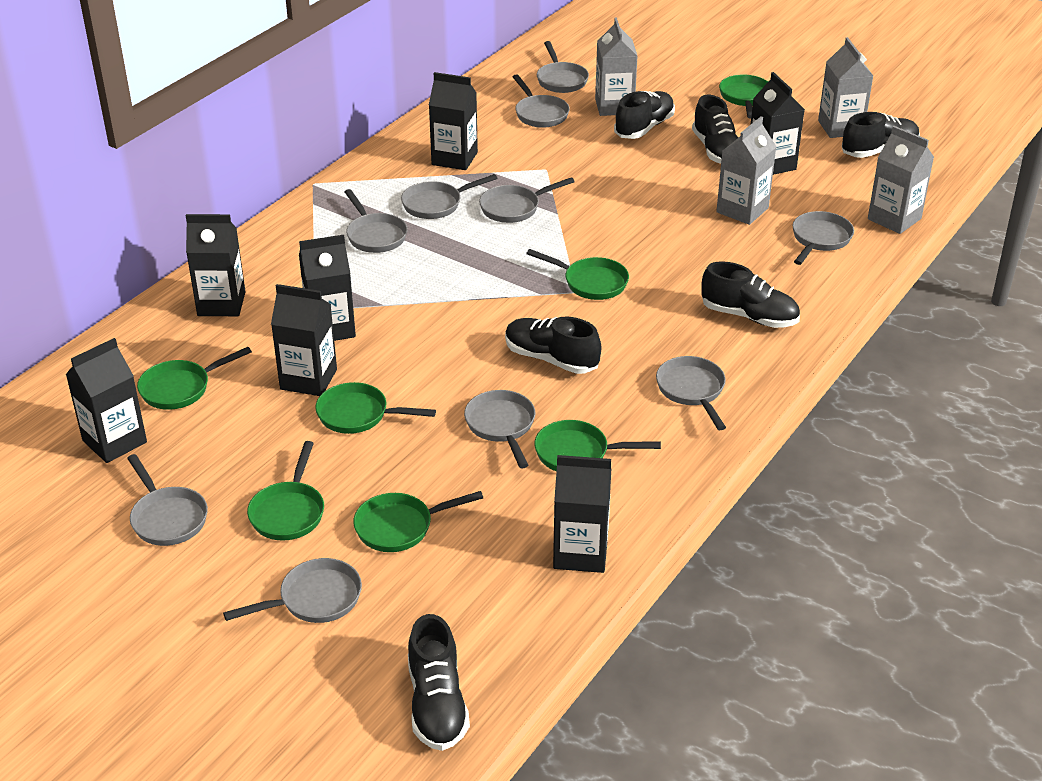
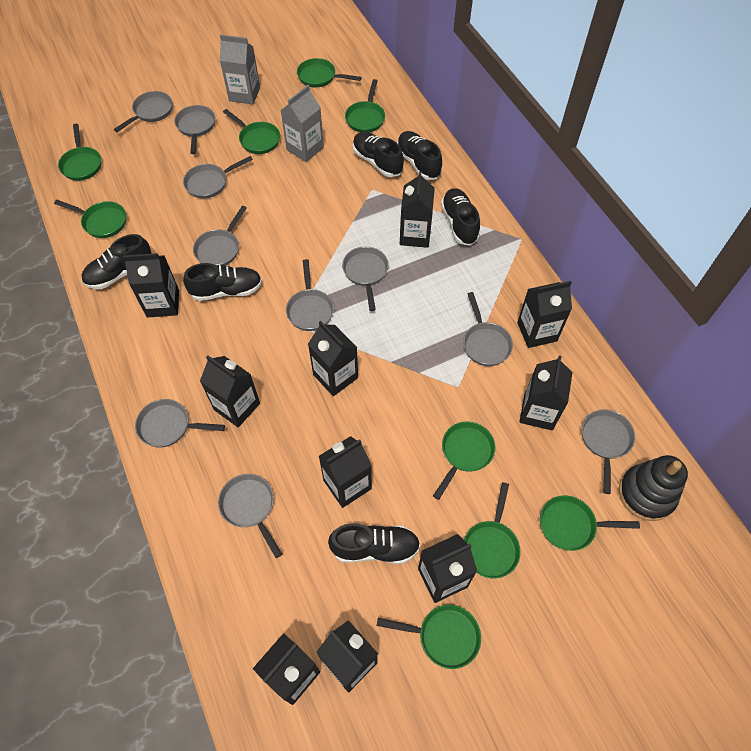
black carton: [65,338,147,463] [186,214,246,316] [271,284,337,396] [299,235,356,341] [429,72,478,170] [553,455,611,573] [751,72,805,175] = 7 -> [123,253,179,318] [200,355,260,427] [253,633,320,705] [308,321,358,396] [316,620,378,692] [319,436,372,508] [400,171,435,248] [418,534,477,603] [517,281,572,348] [519,356,573,430] = 10
black stacking toy: none = 0 -> [619,455,688,521] = 1
green pan: [137,347,252,410] [247,441,324,541] [315,382,436,434] [353,491,483,552] [526,249,629,300] [534,420,661,471] [719,75,768,119] = 7 -> [54,200,126,238] [58,124,101,181] [223,109,280,154] [297,58,362,88] [345,79,385,133] [377,605,481,669] [433,421,495,500] [464,482,521,578] [540,495,640,551] = 9
grey carton: [595,18,638,116] [716,116,776,225] [818,37,873,138] [868,126,934,234] = 4 -> [220,34,260,105] [280,85,324,162] = 2

